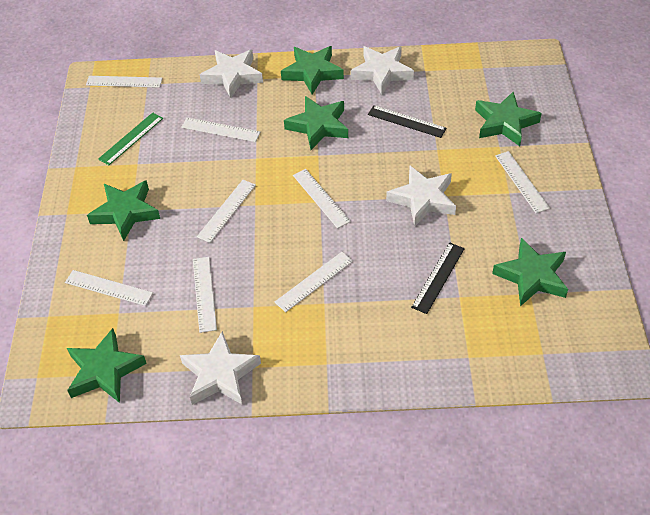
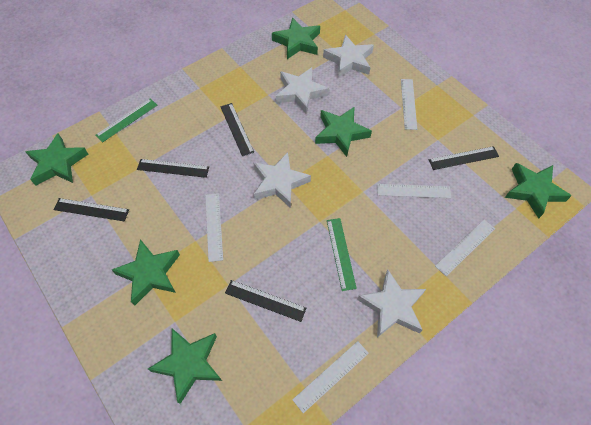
black ruler: [368,105,447,138] [411,243,465,314] = 2 -> [53,198,129,222] [137,159,209,178] [220,103,254,156] [225,280,306,322] [429,146,499,170] = 5
green ruler: [98,112,163,165] = 1 -> [95,99,157,142] [327,218,357,291] = 2
white ruler: [65,270,153,306] [86,76,163,88] [181,117,260,142] [193,257,217,333] [197,180,256,243] [275,252,353,312] [293,169,351,229] [495,151,550,213] = 8 -> [205,193,223,262] [292,341,369,413] [377,184,451,198] [401,79,417,130] [435,220,495,276] = 5

